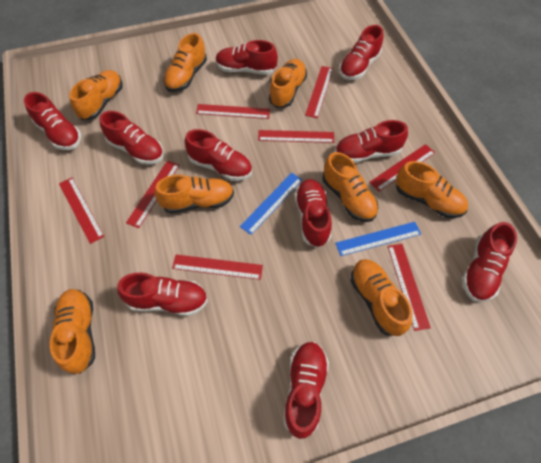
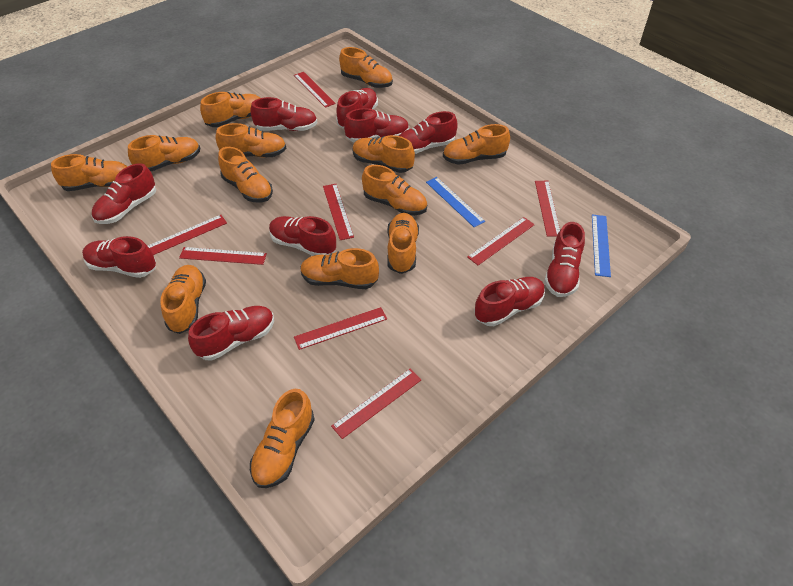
orange shoe: [50,289,95,374] [70,70,123,120] [155,175,234,214] [163,33,207,92] [269,59,307,108] [323,152,378,222] [350,259,412,336] [396,161,468,218] = 8 -> [51,154,127,191] [128,135,200,171] [160,265,206,334] [200,92,260,127] [216,123,286,158] [218,147,273,202] [250,389,315,488] [300,248,379,289] [339,47,393,88] [352,135,415,173] [362,165,427,216] [387,213,419,274] [443,124,510,165] = 13

